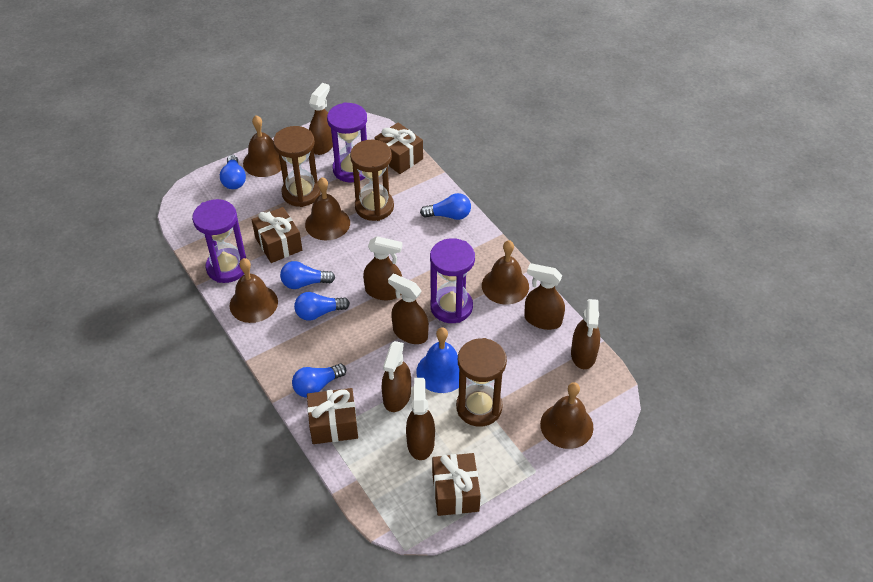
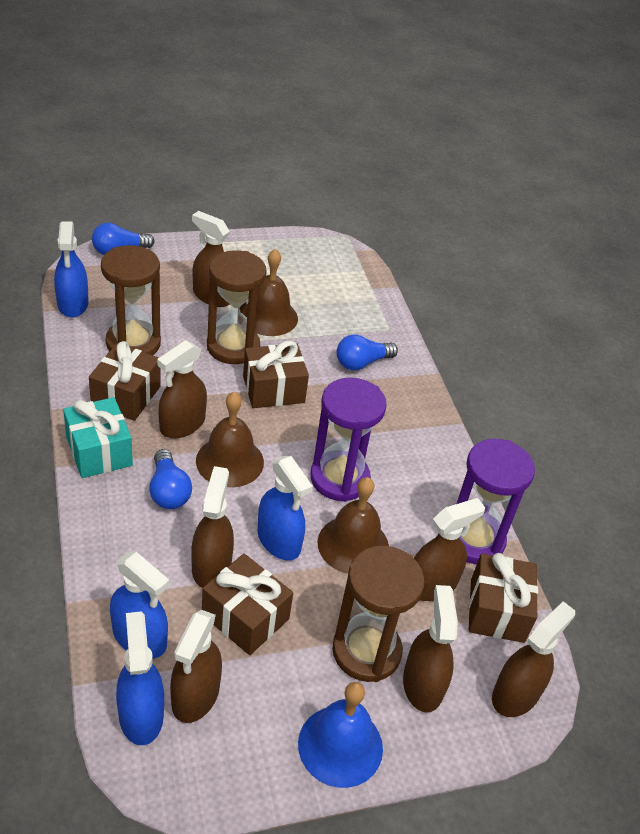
blue light bulb: [220,155,246,189] [280,261,335,289] [292,364,346,398] [294,292,350,321] [420,193,471,220] = 5 -> [92,223,155,255] [149,449,192,509] [336,334,398,370] = 3
blue spray bottle: none = 0 -> [54,221,89,318] [110,552,169,659] [116,611,164,745] [258,456,313,560] = 4
brown bell: [230,258,278,323] [243,115,281,177] [305,177,350,240] [482,240,529,305] [540,382,594,449] = 5 -> [196,392,264,488] [246,249,298,336] [317,477,389,574] = 3
purple hourglass: [192,199,246,283] [327,102,367,182] [430,238,475,323] = 3 -> [310,378,387,502] [457,439,535,564] = 2
turquoise gift: none = 0 -> [63,397,133,478] = 1

